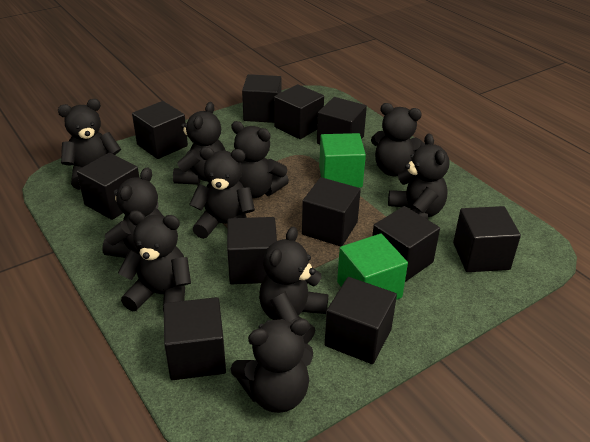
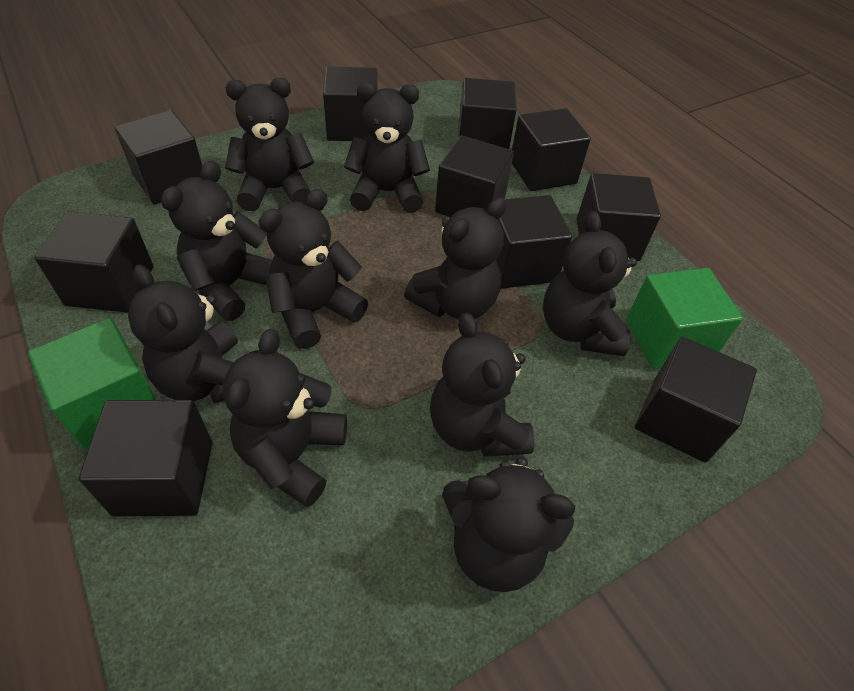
black cube: [77,153,140,220] [132,101,188,159] [164,297,226,380] [227,217,277,284] [242,74,281,123] [274,84,324,139] [302,177,361,247] [317,97,367,144] [324,277,397,364] [372,206,440,282] [453,206,521,272] = 11 -> [35,211,154,313] [79,400,213,517] [115,110,202,205] [323,67,378,141] [435,135,514,217] [458,78,517,149] [496,195,572,289] [512,108,591,191] [577,173,661,261] [635,337,757,463] = 10

